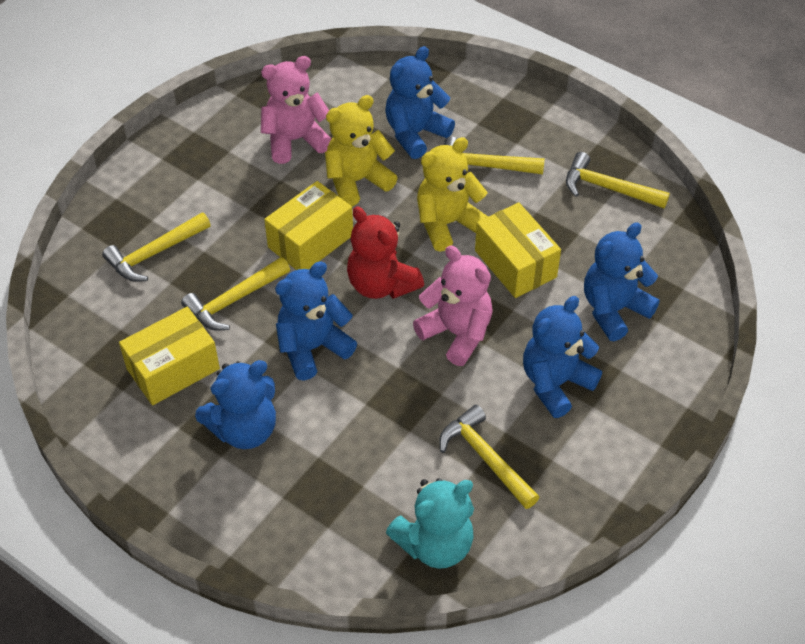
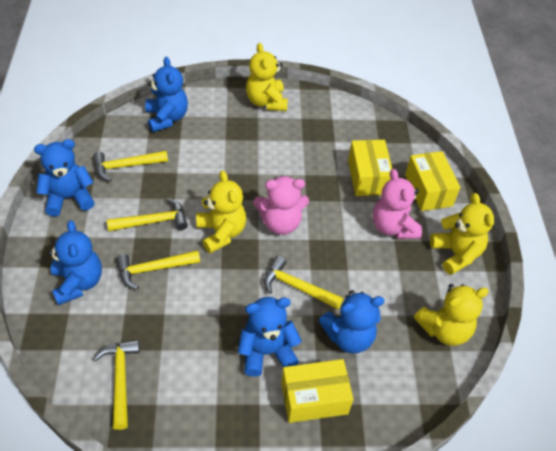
red teddy bear: [347,206,424,299] = 1 -> none = 0
turquoise teddy bear: [386,478,474,569] = 1 -> none = 0
yellow teddy bear: [325,95,398,206] [417,137,488,252] = 2 -> [196,171,246,253] [246,43,288,111] [414,284,489,346] [430,193,494,275] = 4

